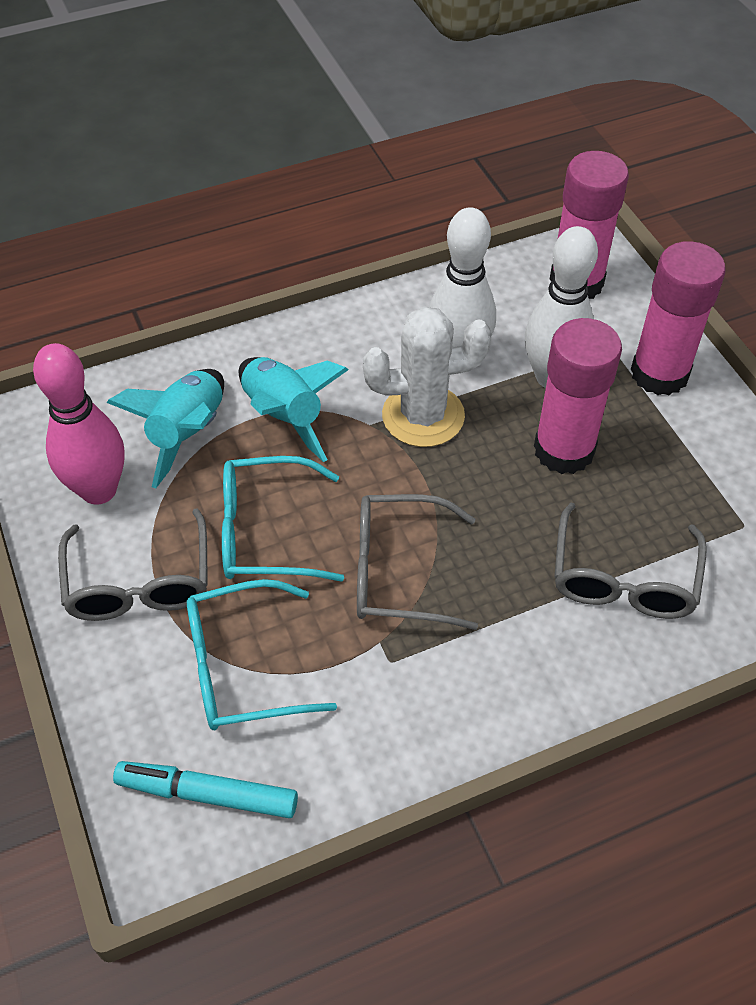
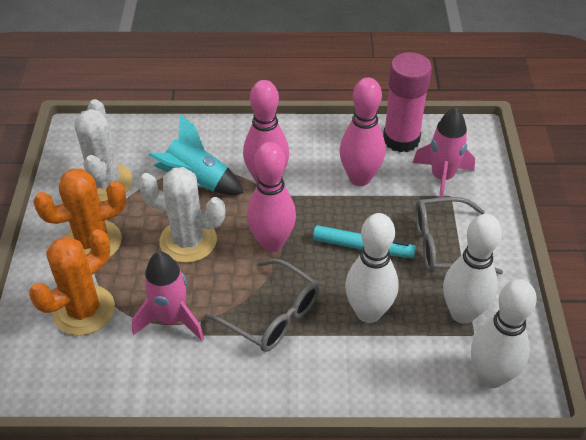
grey glasses: [58,508,208,621] [357,494,478,630] [554,503,707,619] = 3 -> [204,259,320,352] [415,197,503,274] = 2
orange cactus: none = 0 -> [29,229,115,336] [33,168,126,258] = 2
pink bowling pin: [33,343,125,505] = 1 -> [243,80,289,183] [247,142,296,252] [339,77,386,186] = 3
pink glue stick: [534,318,622,474] [550,151,629,299] [631,241,726,395] = 3 -> [383,52,432,152] = 1
pink rocket: none = 0 -> [132,252,204,341] [413,107,475,204] = 2
turquoise glasses: [187,579,337,730] [222,456,344,582] = 2 -> none = 0
turquoise rocket: [107,369,224,488] [239,357,348,462] = 2 -> [148,114,244,195] = 1
white bowling pin: [429,207,496,347] [525,226,598,388] = 2 -> [345,213,399,323] [443,214,502,324] [471,279,537,388] = 3
white cactus: [363,306,492,447] = 1 -> [74,99,133,202] [138,167,225,263] = 2

